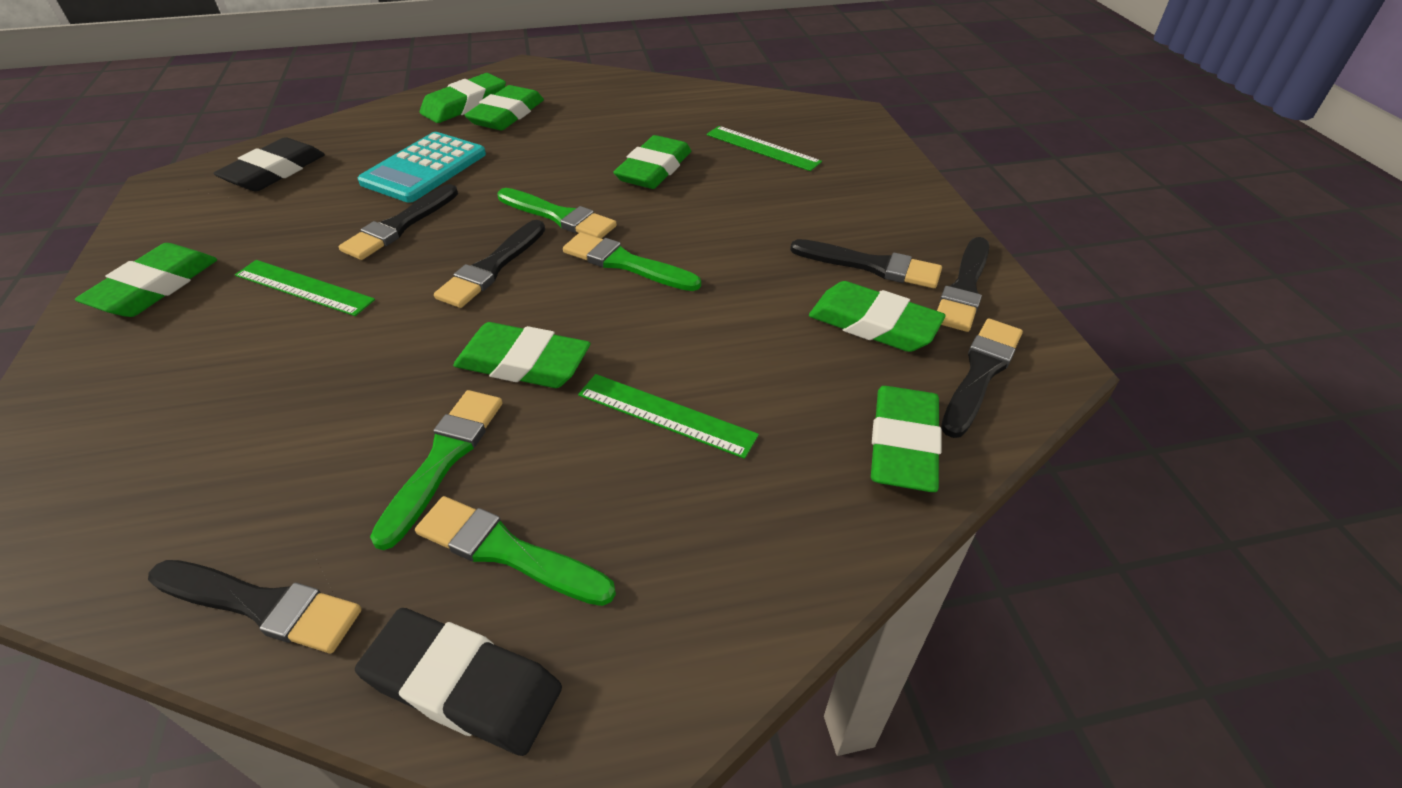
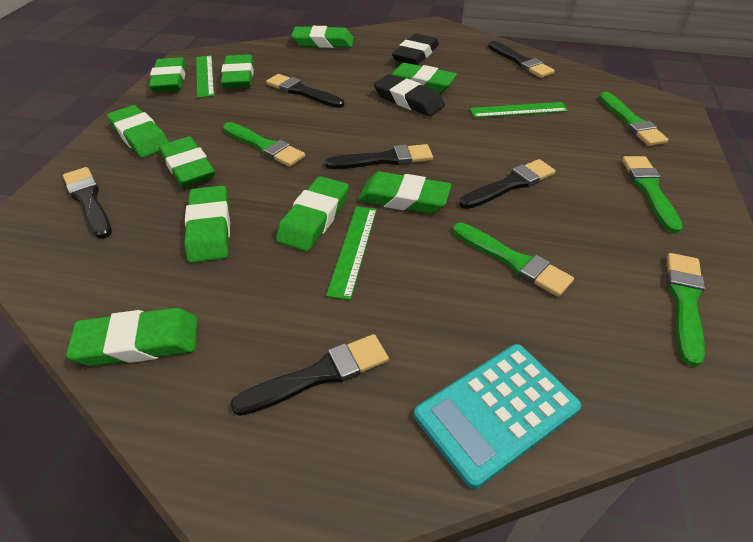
green brush: [370,390,503,550] [415,496,616,606] [498,188,617,239] [563,232,701,291] = 4 -> [223,122,305,167] [453,223,574,297] [599,92,669,146] [622,156,683,233] [667,253,705,367] = 5
green eraser: [75,243,217,317] [420,73,506,123] [453,322,591,388] [465,85,544,130] [613,135,691,189] [809,281,946,352] [871,386,942,492] = 7 -> [66,308,198,366] [107,105,169,158] [149,57,186,92] [159,137,215,187] [184,185,230,263] [221,54,254,89] [276,176,349,251] [291,26,354,48] [358,172,452,214] [391,63,457,93] = 10

